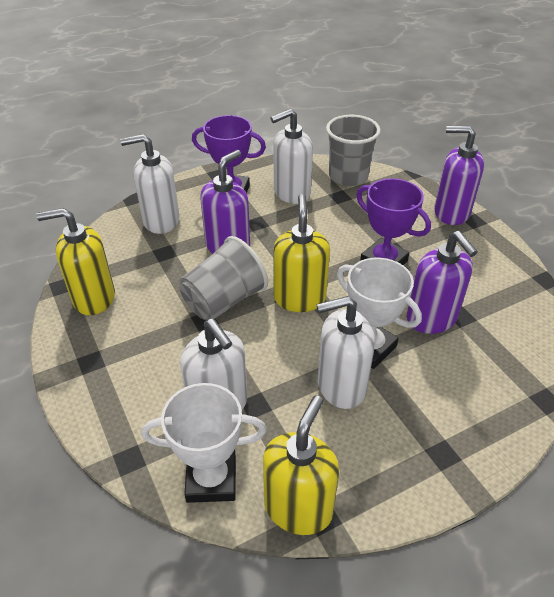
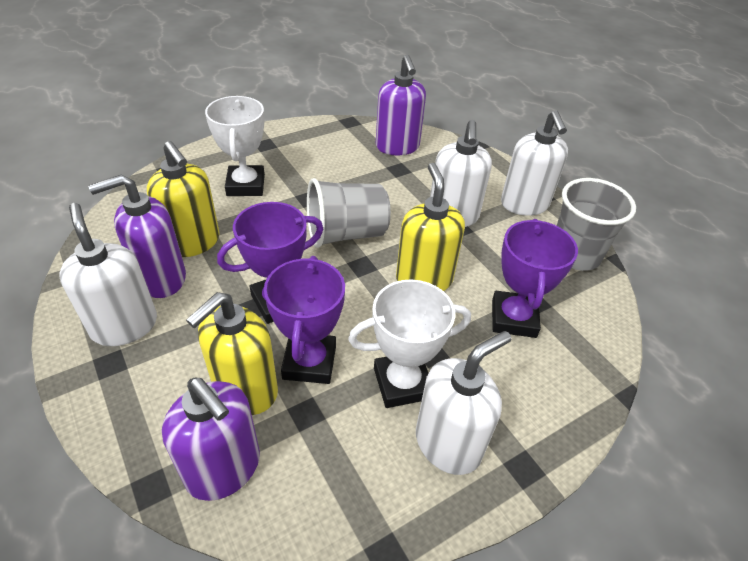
purple trophy: [192,115,266,193] [356,178,431,265] = 2 -> [217,202,323,324] [264,256,345,384] [492,219,578,338] = 3

